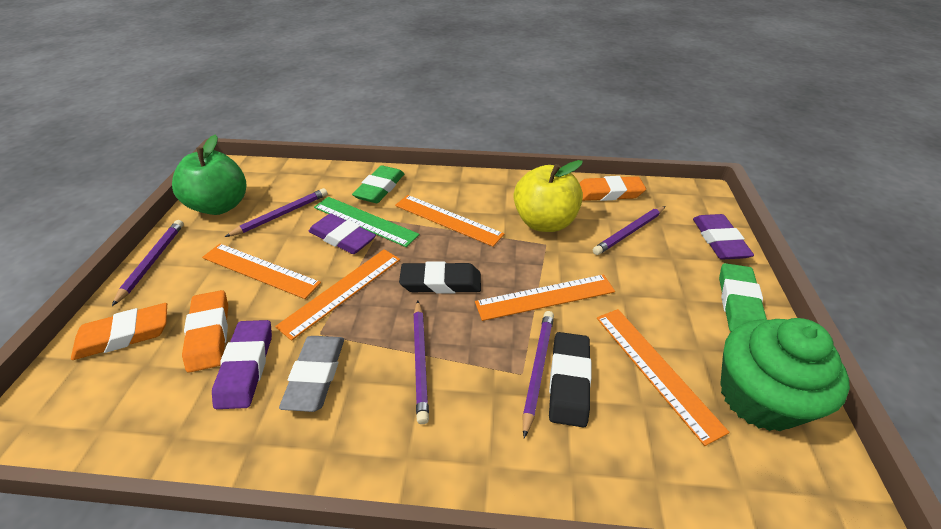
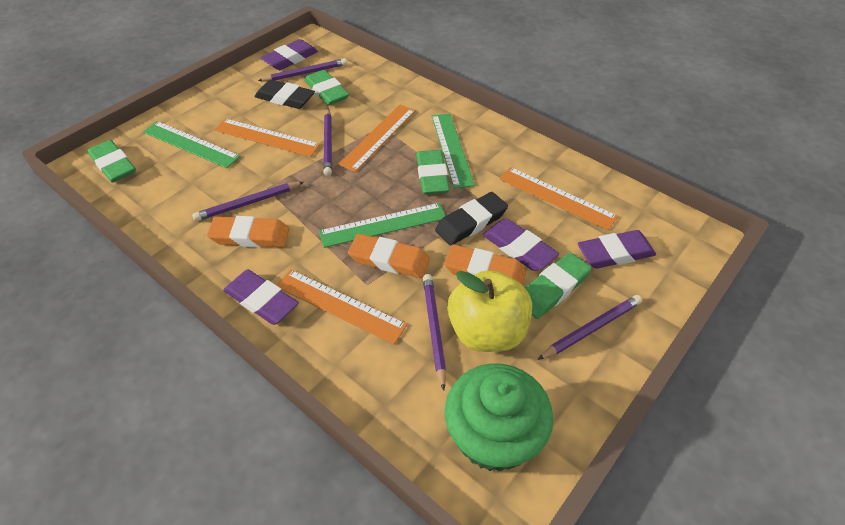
green apple: [172,135,247,215] = 1 -> none = 0
green eraser: [352,165,404,203] [719,263,767,332] = 2 -> [87,140,136,183] [304,70,349,105] [416,150,450,194] [525,252,592,319] = 4
green ruler: [314,197,420,247] = 1 -> [143,121,241,168] [319,203,446,248] [432,113,475,189] = 3
grey eraser: [279,336,344,412] = 1 -> none = 0
orange ruler: [202,244,321,299] [275,249,400,341] [395,195,504,247] [475,274,615,321] [597,309,730,446] = 5 -> [215,119,320,157] [277,270,407,344] [338,105,416,172] [500,167,618,230] = 4
purple eraser: [212,320,272,409] [309,213,376,254] [693,214,754,259] = 3 -> [223,269,299,325] [261,39,318,70] [483,219,559,271] [578,230,656,269] = 4

